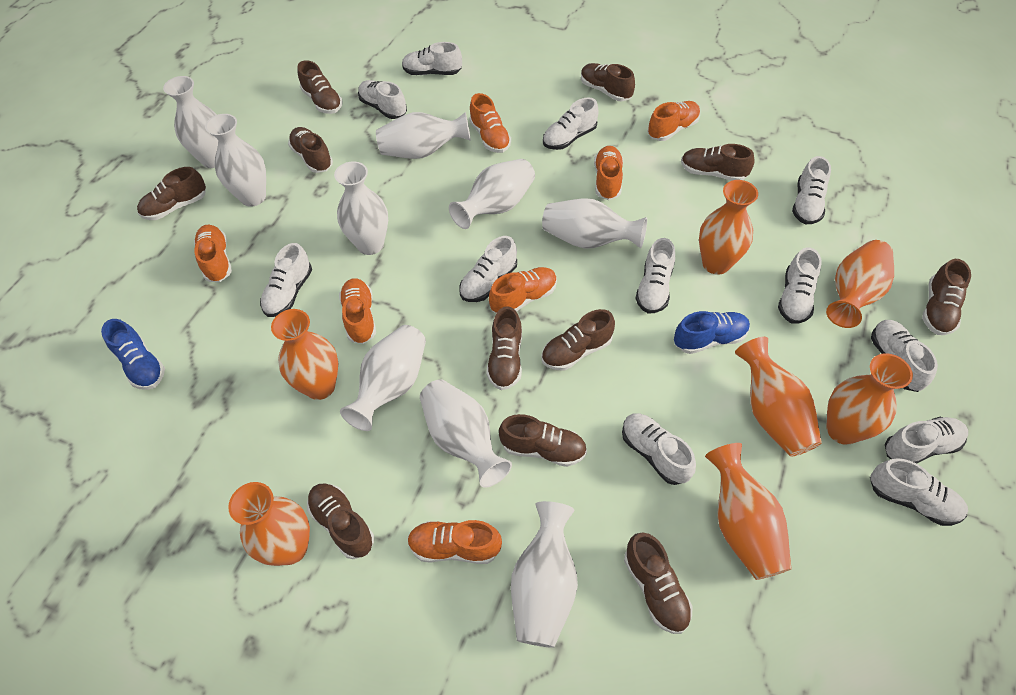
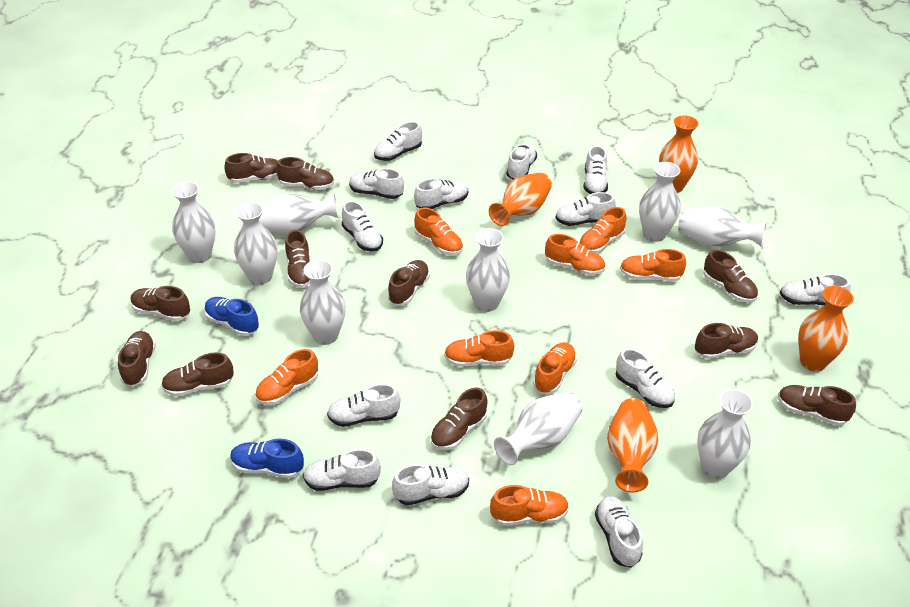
orange shoe: [194,225,232,282] [339,278,376,344] [407,520,502,564] [469,93,511,153] [489,267,557,313] [594,146,623,200] [648,101,700,141] = 7 -> [255,349,318,405] [414,207,463,255] [444,330,514,367] [490,485,569,526] [533,342,577,394] [545,234,605,275] [579,207,626,253] [620,249,686,281] = 8
orange vase: [228,482,310,566] [271,309,338,400] [699,180,758,275] [705,443,792,580] [735,337,822,457] [826,240,894,328] [826,353,913,445] = 7 -> [489,172,552,226] [607,398,658,492] [659,115,699,193] [798,286,854,372] = 4
white shoe: [260,243,312,317] [358,80,407,119] [402,42,462,75] [459,236,517,302] [543,97,599,150] [622,413,696,485] [635,238,675,313] [778,247,822,324] [792,156,831,224] [870,458,968,526] [871,320,938,392] [885,417,968,464] = 12 -> [303,449,381,491] [327,384,400,427] [342,201,383,252] [349,168,404,199] [374,121,422,161] [392,464,469,505] [414,178,468,209] [506,143,537,179] [555,192,616,226] [583,146,608,194] [595,496,643,568] [616,348,675,408] [780,274,851,306] = 13

